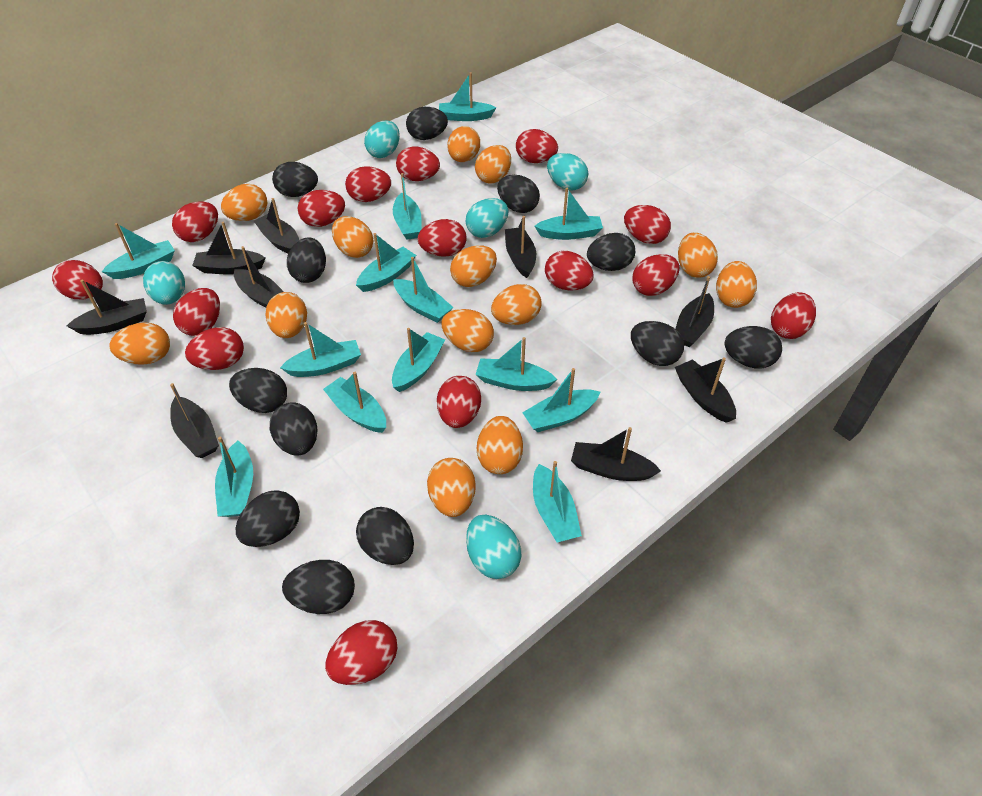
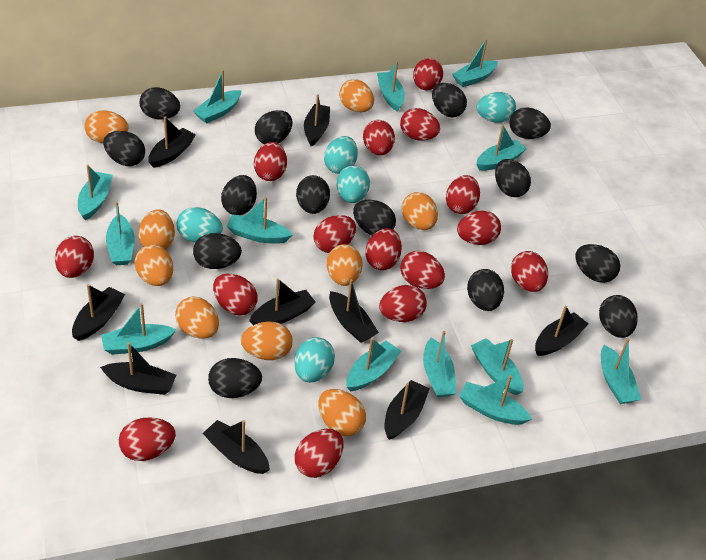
black egg: [229,368,287,413] [236,490,300,547] [270,403,318,455] [272,162,318,197] [282,560,355,614] [287,237,326,283] [356,507,414,565] [406,107,448,140] [497,175,540,213] [587,233,635,271] [631,321,684,366] [725,326,782,369] = 12 -> [103,131,145,166] [140,87,180,120] [193,233,242,269] [208,358,262,398] [221,175,257,215] [255,110,292,144] [296,175,330,214] [353,200,396,235] [432,83,467,117] [467,269,504,311] [495,159,531,197] [509,107,551,139] [576,244,620,283] [599,295,638,338] = 14
orange egg: [109,322,170,365] [221,184,267,221] [265,292,307,338] [332,216,373,258] [427,458,476,517] [441,309,494,352] [447,126,480,162] [450,245,497,287] [475,145,511,184] [477,416,523,474] [491,284,542,325] [678,233,718,278] [716,261,757,308] = 13 -> [84,110,128,143] [135,245,173,286] [138,209,175,250] [175,297,219,339] [241,321,292,360] [318,389,366,436] [327,244,363,286] [339,79,374,112] [402,192,438,230] = 9

